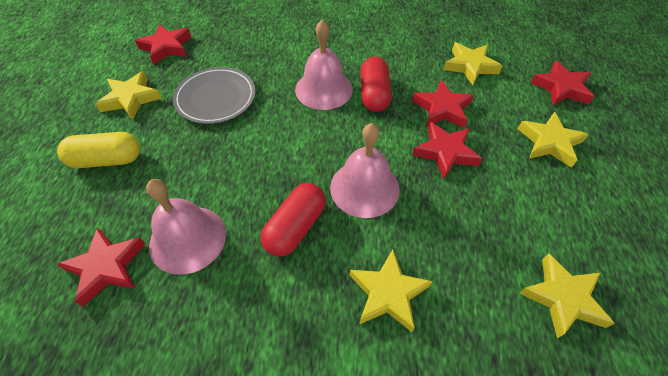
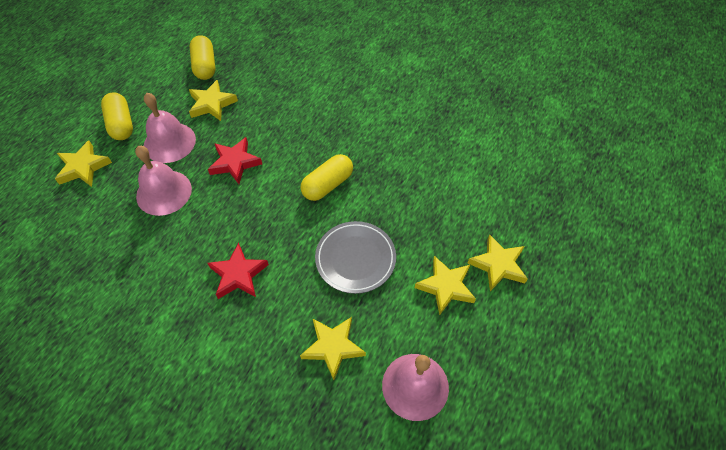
red capsule: [261,183,326,257] [360,56,392,112] = 2 -> none = 0
red star: [57,227,145,307] [135,24,191,65] [412,80,474,128] [413,122,482,179] [531,61,594,106] = 5 -> [207,243,269,299] [208,137,262,184] = 2
yellow capsule: [57,132,140,168] = 1 -> [101,92,133,140] [190,35,216,80] [300,154,353,201] = 3

